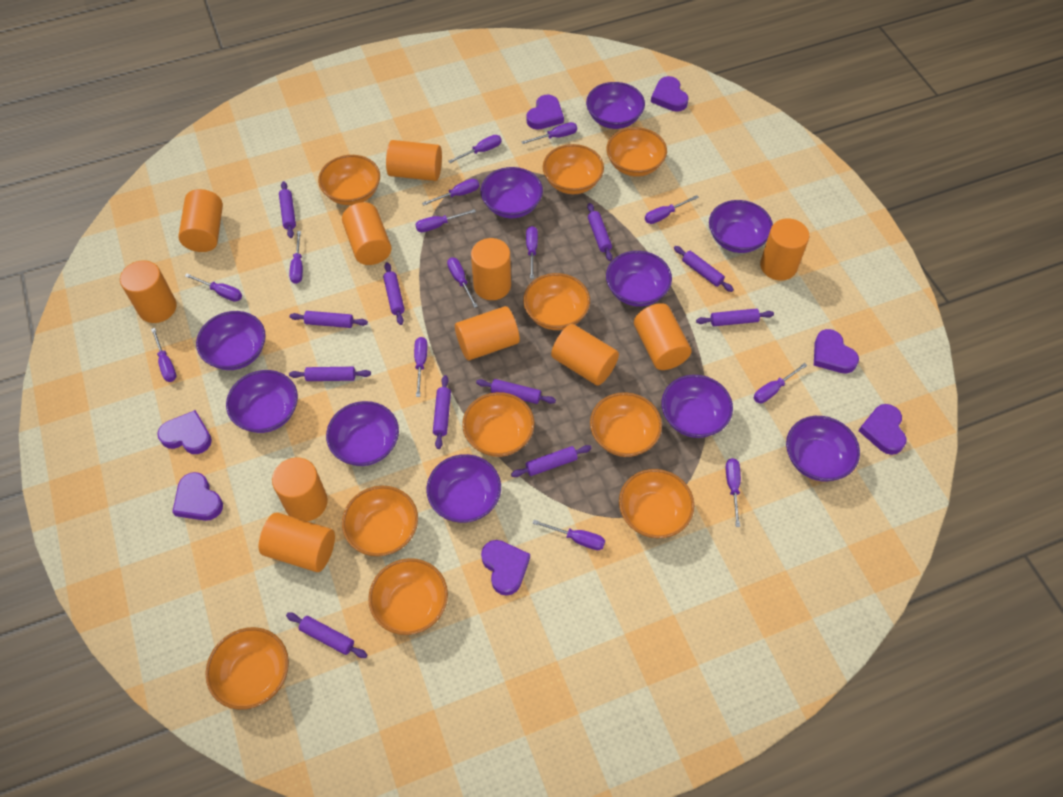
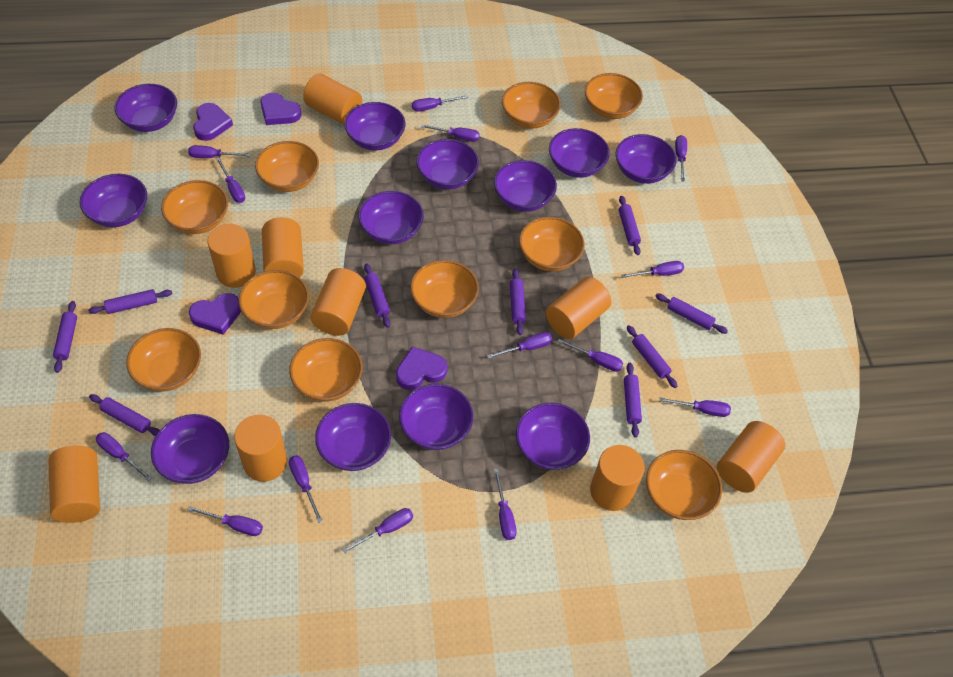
orange cylinder: [120,260,177,323] [178,189,223,252] [259,512,335,572] [272,457,328,521] [342,202,392,265] [386,140,442,181] [455,306,520,361] [471,238,511,300] [551,324,619,386] [634,303,692,370] [760,218,809,281] = 11 -> [48,446,100,523] [207,224,256,288] [234,415,287,482] [262,217,304,278] [303,73,362,125] [311,268,366,336] [546,277,611,339] [590,445,645,511] [717,421,785,493] = 9
purple bowl: [196,311,266,370] [226,370,298,433] [326,401,399,466] [426,454,501,523] [481,167,543,218] [586,82,645,129] [606,251,672,307] [661,375,733,438] [709,200,773,253] [786,416,860,481] = 10 -> [80,174,147,227] [115,84,177,132] [151,414,229,484] [315,403,391,471] [344,102,406,150] [358,191,424,244] [399,384,473,450] [416,139,479,189] [494,160,557,212] [516,403,590,470] [549,128,610,178] [616,134,677,184] = 12
purple heart: [157,410,212,454] [172,472,223,521] [481,540,530,596] [527,95,564,130] [651,76,689,112] [814,329,859,373] [858,404,907,455] = 7 -> [189,293,241,335] [193,103,233,141] [260,93,301,125] [396,347,447,390] = 4
purple rolling pin: [279,181,296,238] [286,613,367,658] [289,311,368,328] [289,367,371,381] [383,262,405,325] [433,375,451,449] [476,379,556,404] [511,445,592,477] [587,203,613,261] [674,246,734,292] [696,309,774,326] = 11 -> [53,301,77,373] [88,289,172,314] [89,394,159,436] [364,264,390,328] [510,268,526,335] [619,196,641,255] [624,363,642,438] [627,325,677,388] [656,294,728,334] = 9

